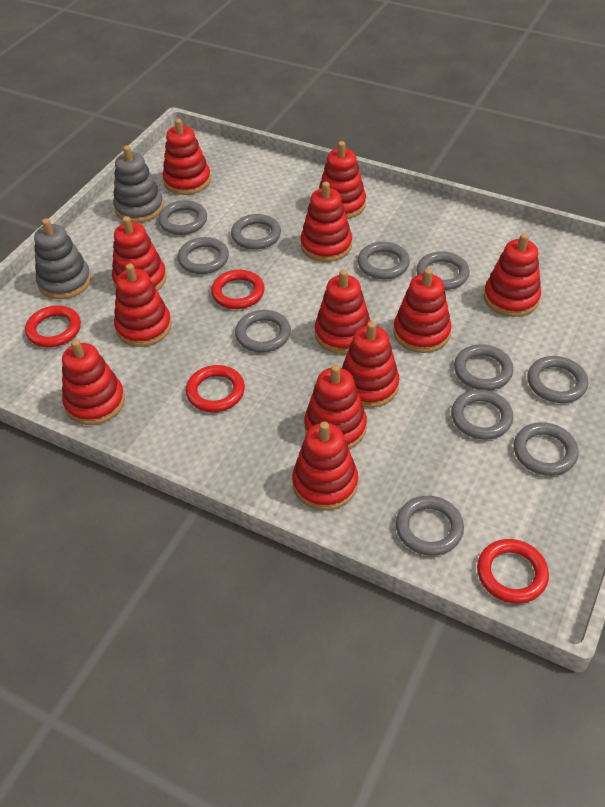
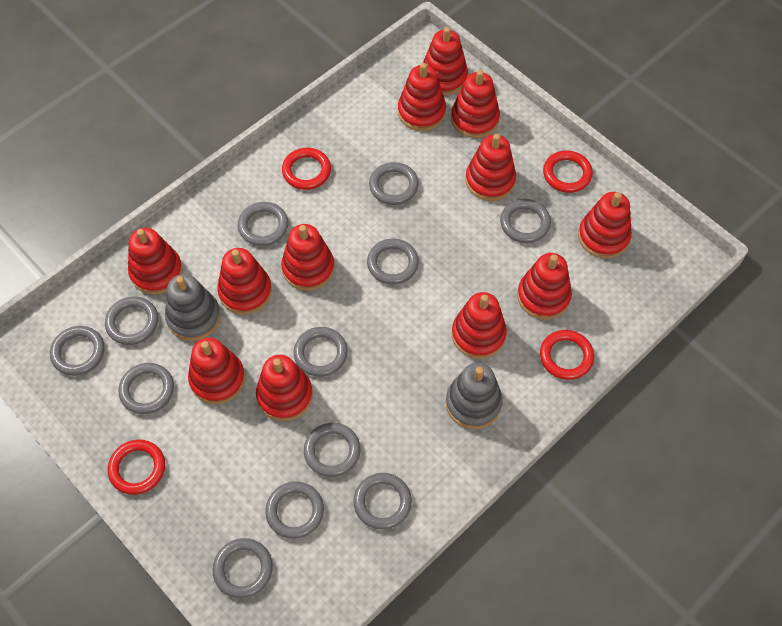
grey ring: [158,200,207,235] [178,237,229,274] [231,214,281,250] [235,310,291,353] [358,242,410,279] [396,496,464,556] [416,251,470,290] [451,389,513,440] [454,344,513,391] [514,422,579,476] [527,356,588,403] = 11 -> [50,326,105,376] [105,296,158,345] [119,363,174,414] [212,538,273,598] [238,202,289,246] [265,481,324,539] [294,327,348,377] [304,423,361,477] [354,473,412,530] [367,239,419,285] [369,162,419,205] [500,199,551,243] = 12

